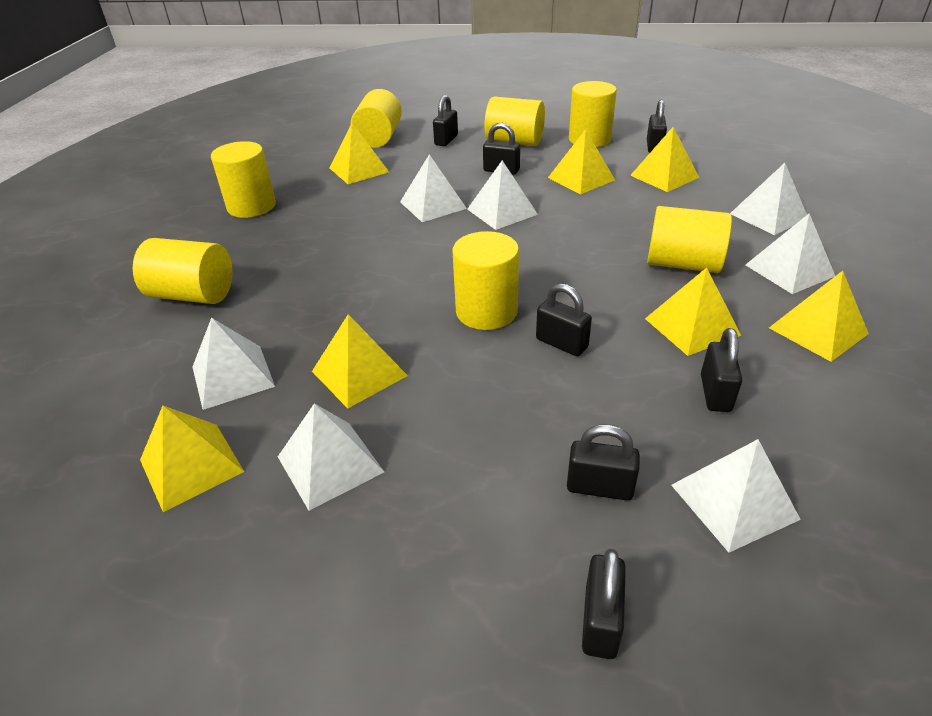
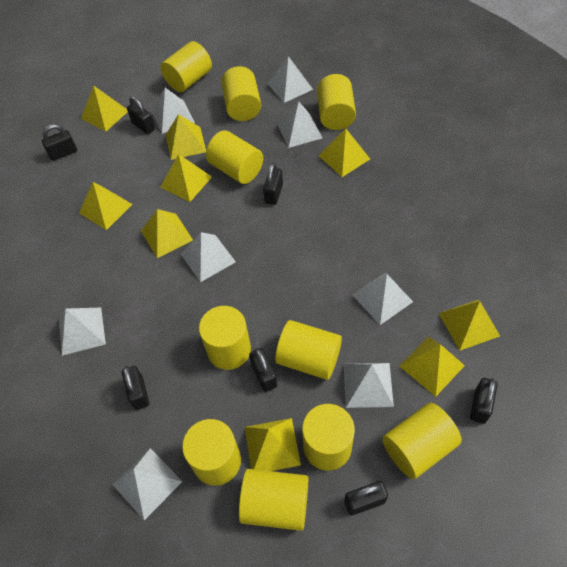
white pyramid: [193,318,275,410] [278,403,384,511] [400,154,467,222] [467,160,538,230] [671,439,801,553] [730,163,807,235] [746,214,835,294] = 7 -> [59,308,106,356] [112,448,183,520] [151,88,195,134] [181,232,236,282] [267,56,313,103] [277,101,322,148] [343,363,394,408] [352,273,413,325] = 8
yellow cylinder: [133,238,232,304] [211,141,276,218] [351,89,402,148] [453,231,519,330] [485,96,545,146] [569,81,617,147] [647,206,732,273] = 7 -> [161,41,212,92] [182,419,241,486] [199,306,251,370] [206,130,263,184] [221,66,261,121] [239,469,308,531] [275,320,342,380] [302,404,355,471] [317,74,356,130] [382,403,462,479] = 10
yellow pyramid: [140,406,244,512] [312,314,408,408] [330,123,389,184] [548,129,615,195] [630,127,699,192] [645,268,741,356] [769,271,869,362] = 7 -> [79,182,133,230] [81,86,128,132] [141,209,193,258] [160,154,212,202] [166,114,206,160] [245,418,301,471] [318,128,370,177] [399,337,465,397] [439,300,500,351] = 9

